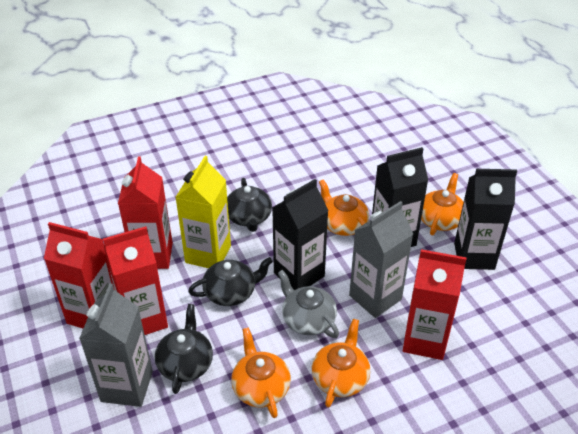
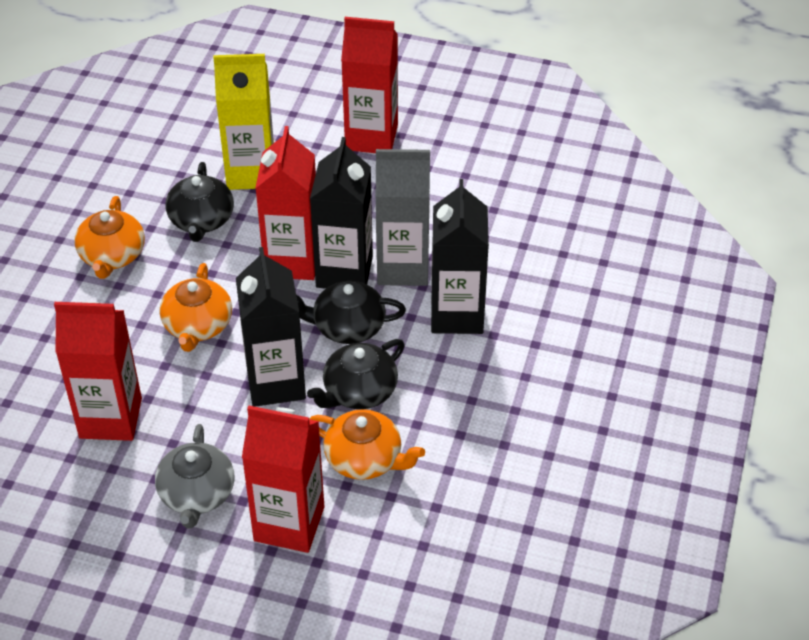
grey carton: [79,284,153,407] [349,201,413,318] = 2 -> [376,149,430,286] = 1
orange teapot: [231,327,291,418] [312,319,370,408] [319,180,369,236] [421,173,464,235] = 4 -> [74,196,145,279] [160,263,232,352] [310,409,425,480] = 3

